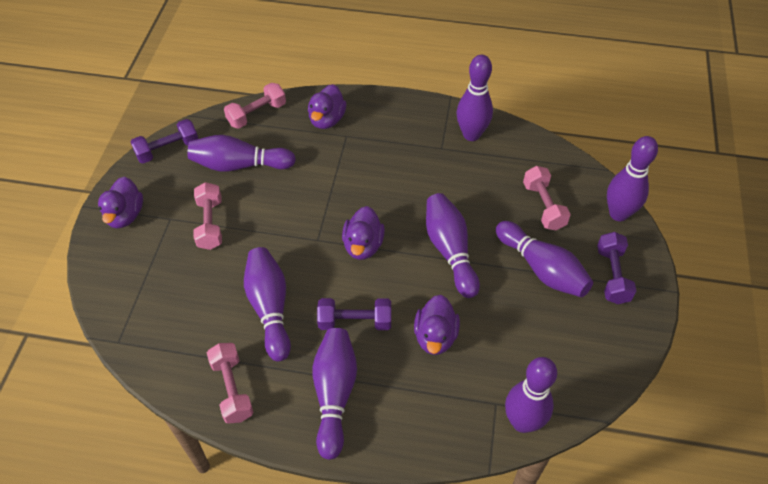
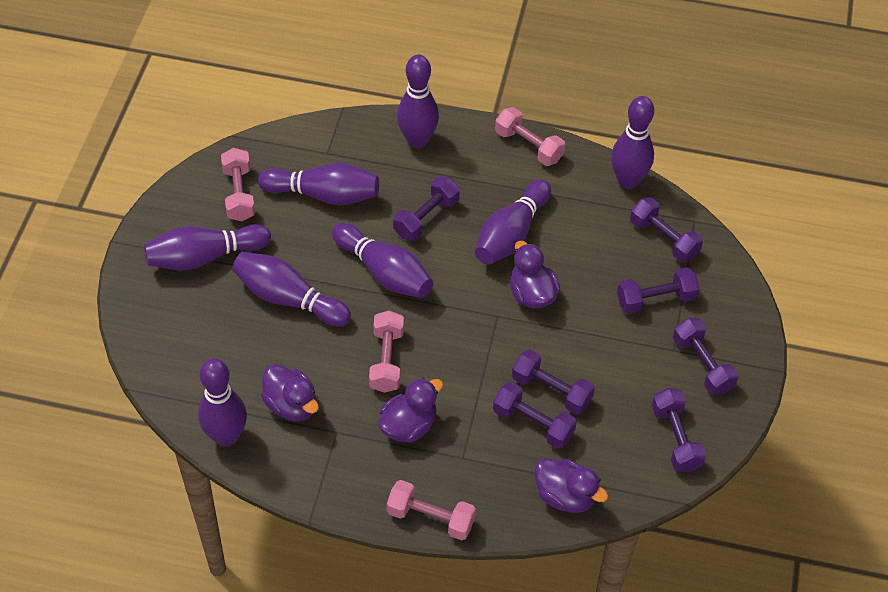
purple dumbbell: [131,119,198,164] [317,298,391,330] [597,232,636,304] = 3 -> [393,176,460,241] [493,382,577,449] [512,349,595,415] [617,267,699,314] [630,197,703,262] [652,388,706,472] [673,318,739,395] = 7

